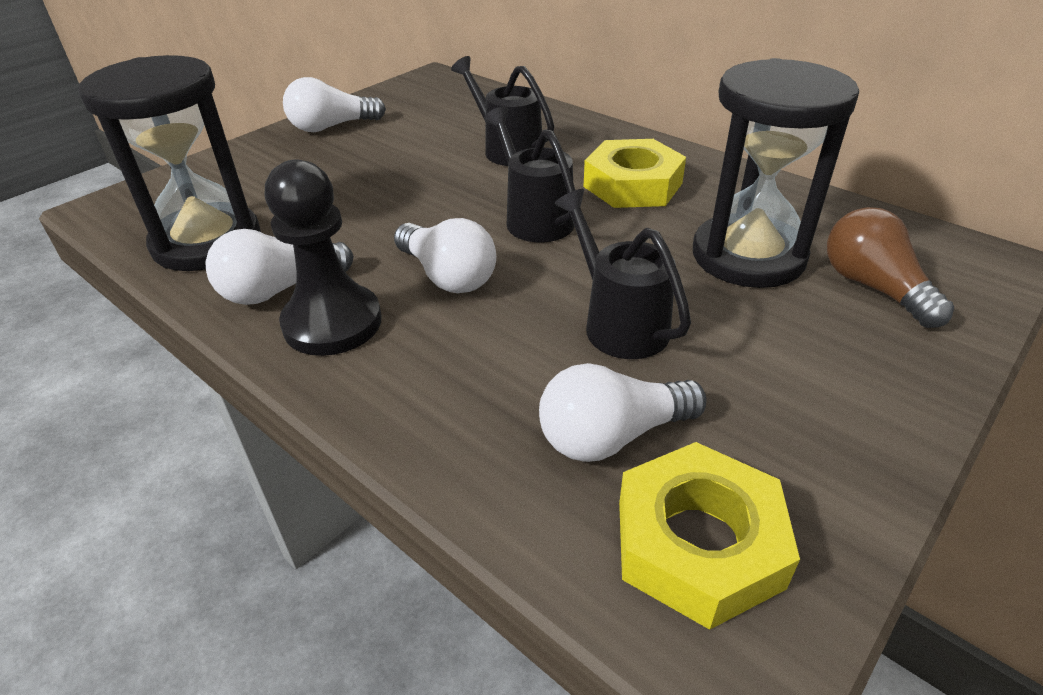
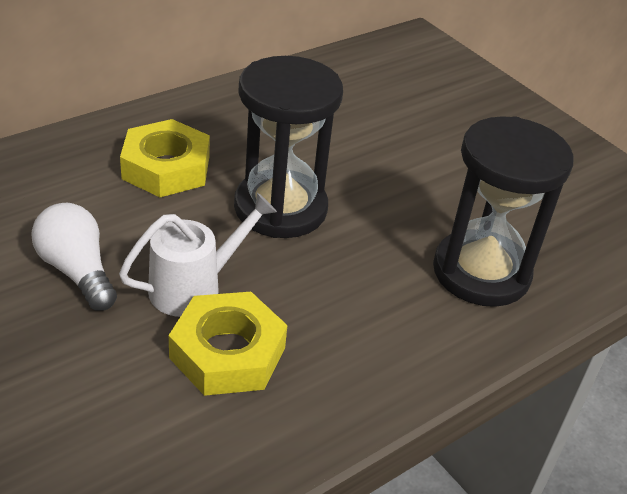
black pawn: [265,159,382,356] = 1 -> none = 0
black watering can: [451,56,554,166] [484,107,575,242] [555,189,691,359] = 3 -> none = 0
brown light bulb: [827,207,954,328] = 1 -> none = 0
white light bulb: [205,229,354,305] [283,77,386,132] [394,218,496,293] [539,363,706,462] = 4 -> [31,203,117,311] = 1
white watering can: none = 0 -> [119,193,277,317] = 1

